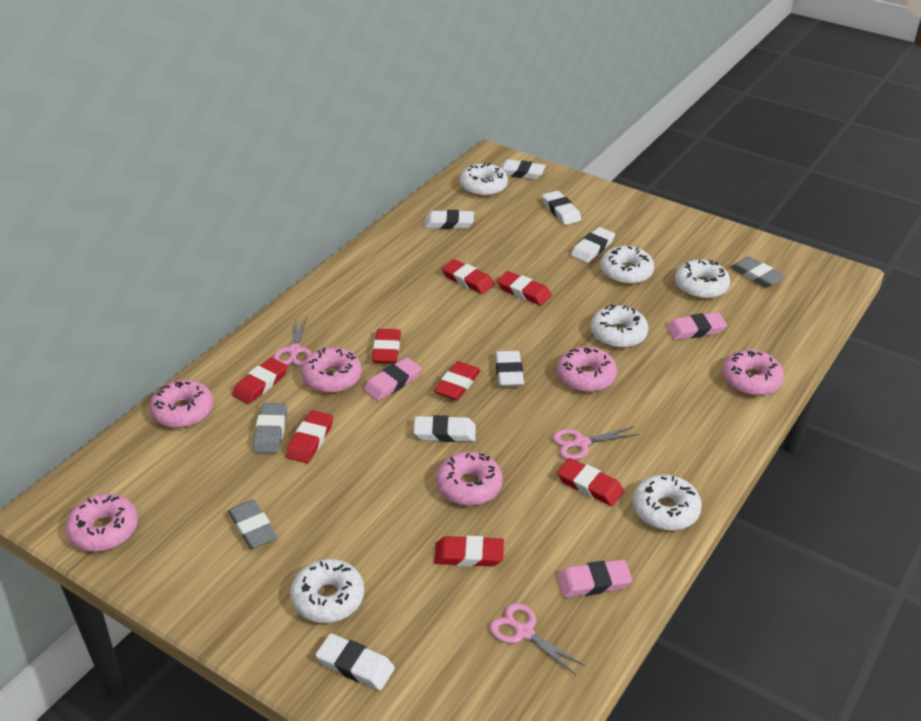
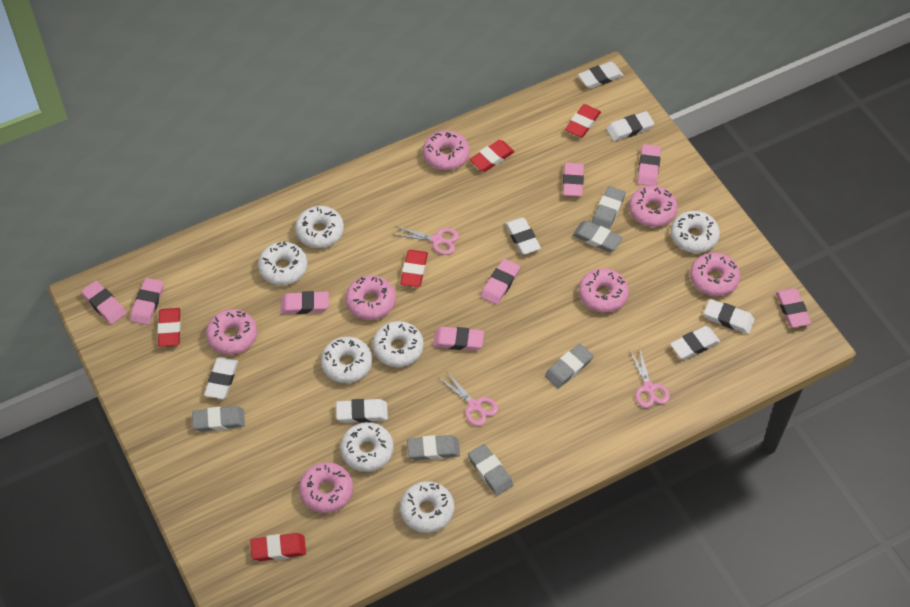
grey eraser: [228,499,277,549] [253,403,287,453] [730,256,785,288] = 3 -> [192,406,245,432] [407,435,460,460] [468,444,513,496] [545,344,593,388] [573,221,623,252] [592,186,626,229] = 6
pink donut: [66,494,138,552] [150,380,213,428] [301,347,362,393] [436,452,503,506] [557,346,617,392] [722,350,784,396] = 6 -> [206,309,257,355] [299,462,353,513] [346,275,396,320] [423,130,470,170] [579,268,629,313] [629,185,677,227] [690,253,740,296] = 7
pink eraser: [364,357,421,401] [557,559,632,598] [667,312,727,340] = 3 -> [81,281,126,324] [130,278,164,325] [281,291,329,314] [433,327,484,351] [481,259,520,305] [563,163,584,196] [637,144,661,186] [776,288,811,328] = 8
red eraser: [232,357,288,404] [286,410,333,463] [372,329,401,363] [434,361,481,400] [434,536,504,567] [442,259,494,294] [497,271,552,306] [557,458,624,506] = 8 -> [158,308,181,347] [250,533,306,561] [400,250,428,287] [469,140,515,172] [565,104,601,138] = 5
white donut: [290,559,364,623] [460,163,508,197] [591,304,648,348] [600,246,654,285] [632,475,702,531] [675,260,730,299] = 6 -> [258,241,308,285] [295,206,344,248] [321,337,372,383] [340,422,394,472] [373,321,424,367] [400,481,454,533] [671,211,720,253] = 7

